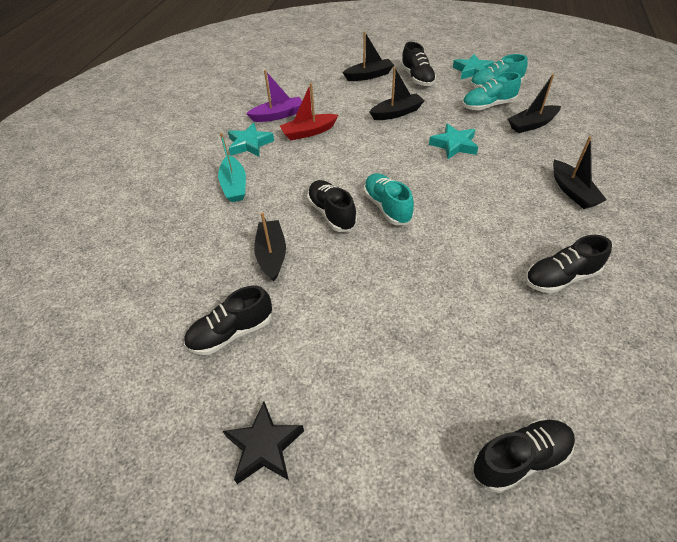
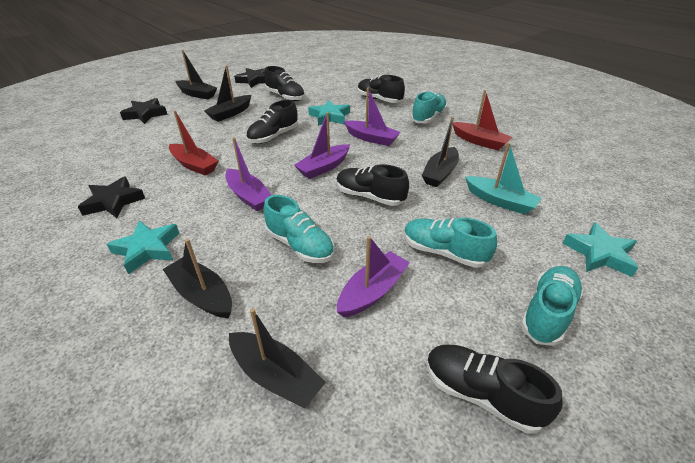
black star: [223,402,304,484] = 1 -> [78,176,145,218] [120,98,168,124] [234,68,266,88] = 3
purple boat: [246,70,302,122] = 1 -> [226,137,271,211] [294,112,350,179] [337,236,410,317] [344,87,401,146] = 4
red boat: [280,83,338,140] = 1 -> [169,111,218,175] [453,90,512,150] = 2
turquoise shoe: [363,173,414,225] [462,72,521,110] [470,54,528,88] = 3 -> [263,195,334,263] [404,218,497,268] [411,91,447,123] [521,266,583,346] = 4

